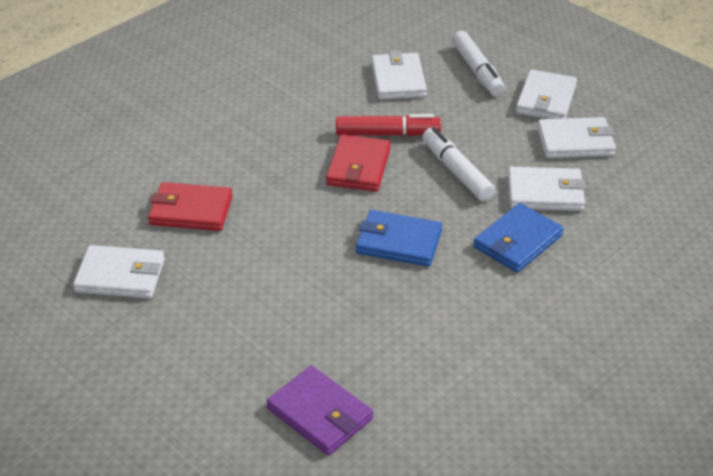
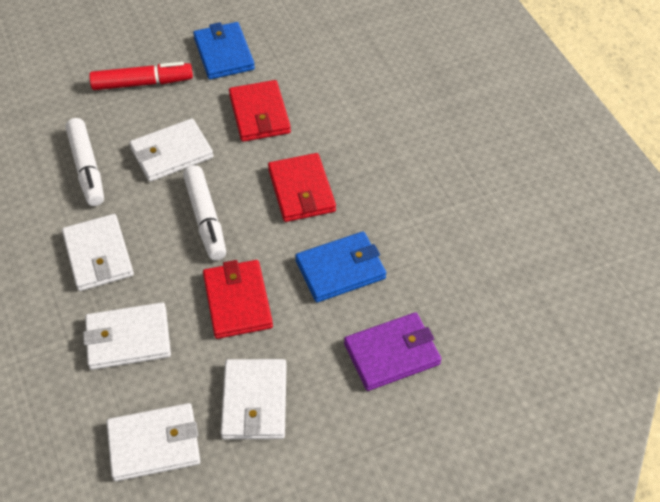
red wallet: [148,182,233,231] [326,134,391,191] = 2 -> [203,260,273,339] [229,80,291,142] [268,153,336,222] = 3

